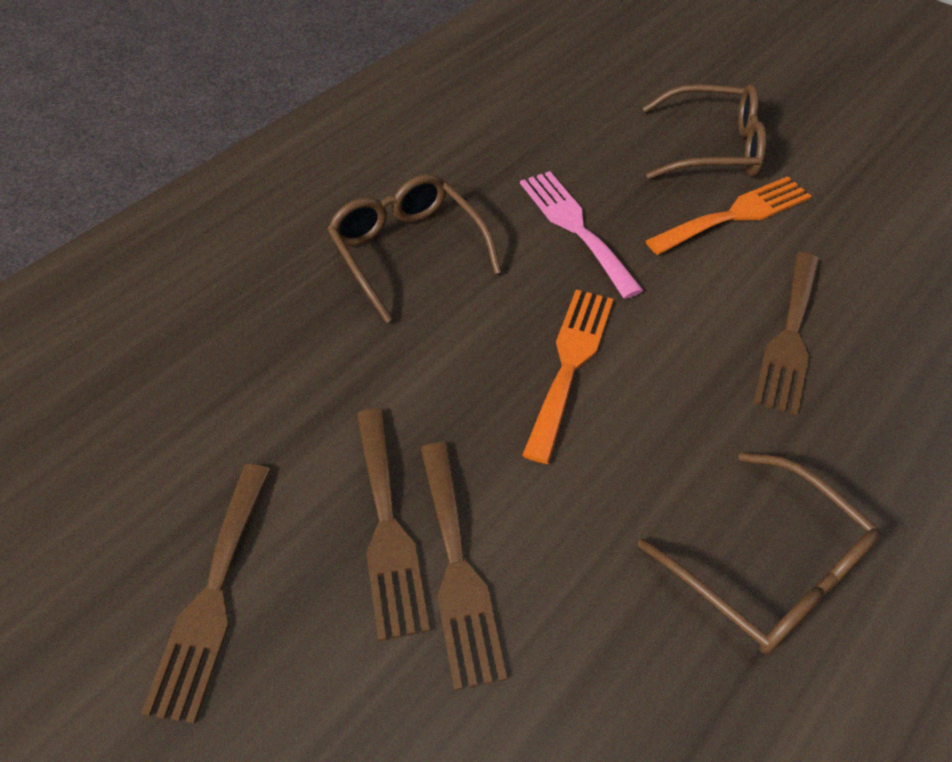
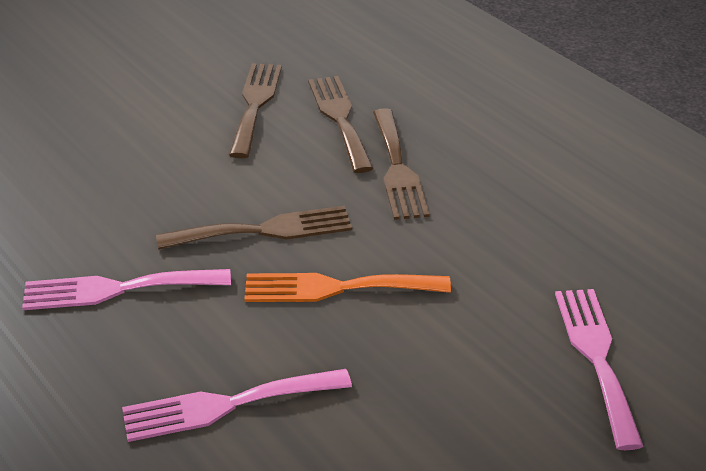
brown glasses: [327,174,502,323] [637,452,881,654] [643,84,766,179] = 3 -> none = 0
orange fork: [522,290,613,464] [646,176,812,255] = 2 -> [245,273,451,302] = 1
pink fork: [520,171,644,299] = 1 -> [22,269,231,310] [122,369,352,442] [555,289,644,450] = 3

